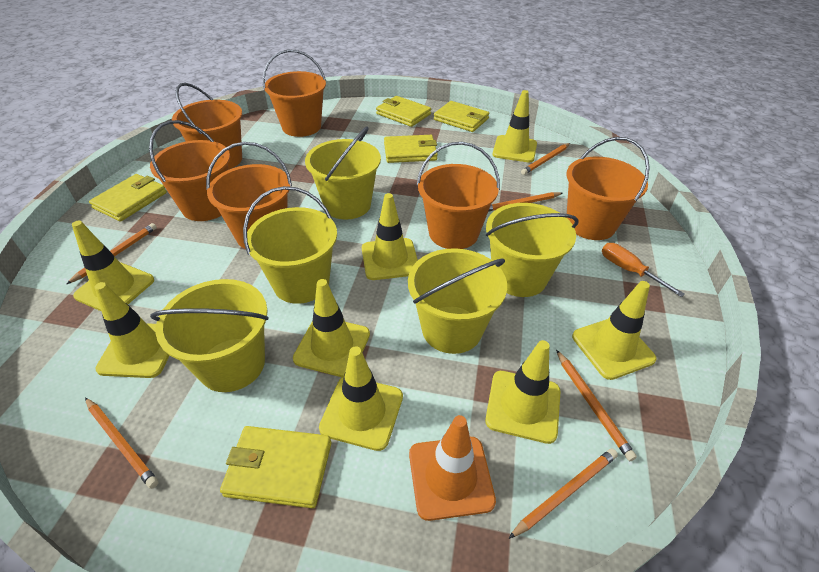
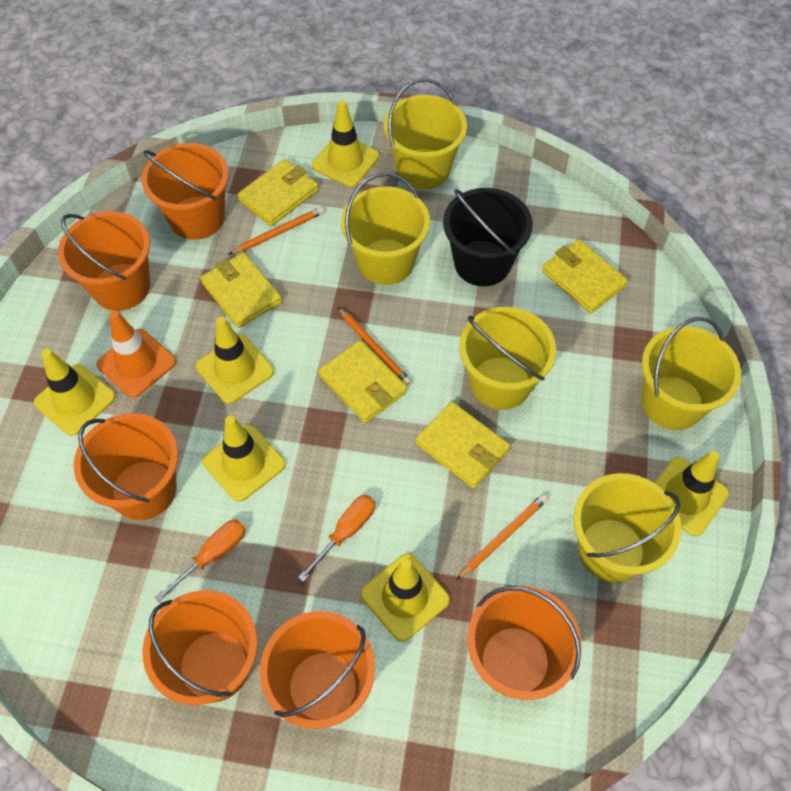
black bucket: none = 0 -> [443,188,533,286] = 1
orange pencil: [66,223,157,284] [85,398,159,489] [488,192,563,212] [508,448,618,539] [521,143,570,175] [556,350,637,461] = 6 -> [228,207,324,255] [338,307,411,386] [456,494,548,580] = 3
orange screwdriver: [602,243,685,297] = 1 -> [154,519,246,602] [298,495,376,582] = 2
yellow traffic cone: [72,221,154,312] [94,282,170,378] [293,279,370,377] [319,346,403,451] [362,193,418,280] [485,340,561,444] [493,90,537,162] [572,281,657,380] = 8 -> [34,349,116,436] [196,317,274,404] [202,416,286,502] [312,100,379,187] [360,553,450,642] [654,451,729,536] = 6

